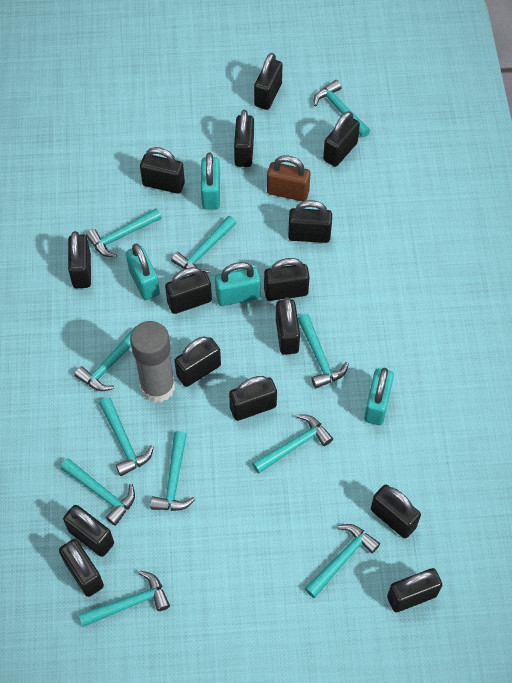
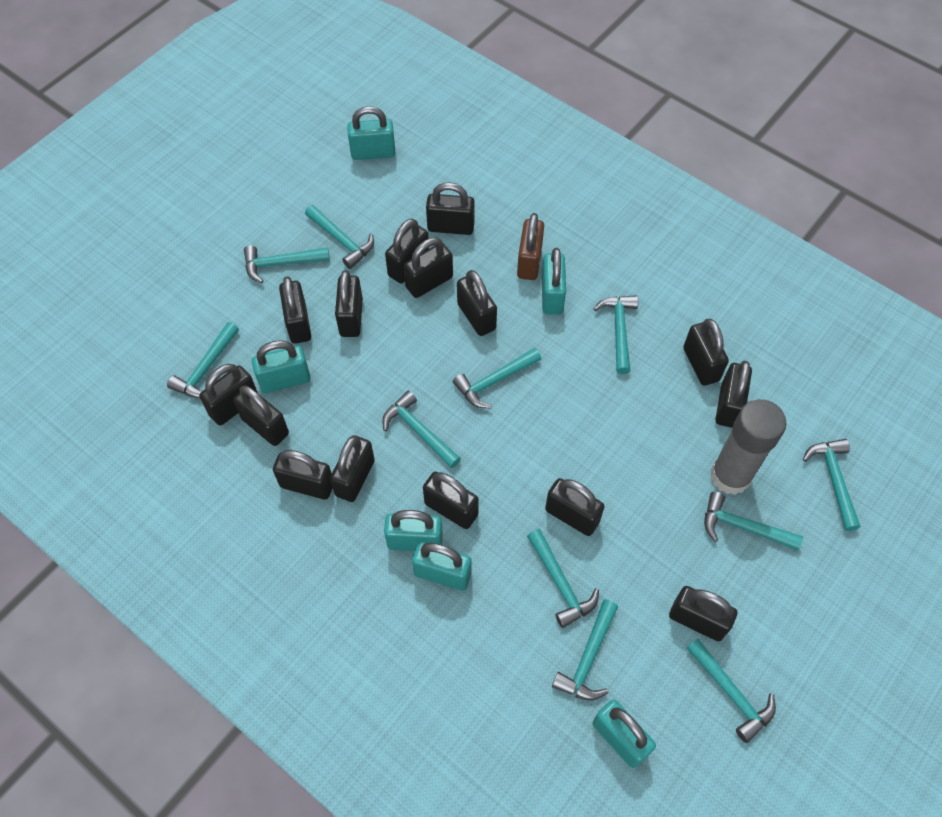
turquoise padlock: [126,244,160,300] [201,153,220,210] [215,262,260,306] [364,368,394,425] = 4 -> [252,340,311,393] [347,106,395,160] [384,510,443,551] [412,542,471,591] [542,248,566,315] [593,700,656,768] = 6

